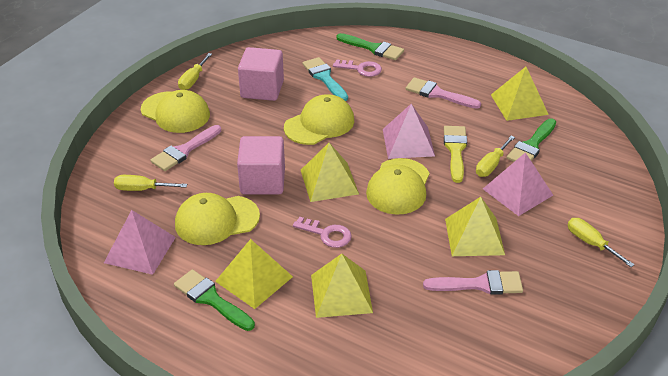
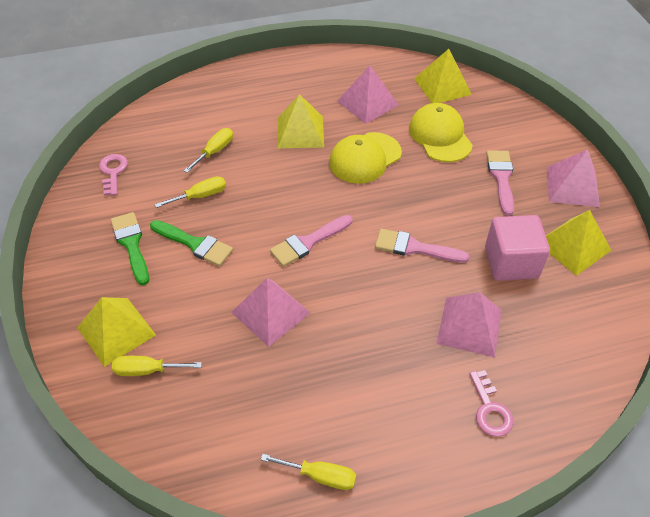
green brush: [174,269,255,331] [336,33,404,60] [507,118,556,162] = 3 -> [111,212,149,285] [150,220,233,266] = 2
pink cube: [237,136,285,194] [238,47,284,101] = 2 -> [485,215,550,281] = 1
pink pyramid: [104,210,176,275] [383,104,435,159] [483,152,553,216] = 3 -> [231,278,310,347] [337,66,399,124] [436,292,502,357] [547,149,600,207] = 4
turquoise brush: [302,57,348,101] = 1 -> none = 0
yellow brush: [444,126,467,183] = 1 -> none = 0
yellow cap: [141,90,210,133] [175,193,260,245] [284,94,354,145] [366,158,429,215] = 4 -> [329,132,402,184] [409,103,473,162] = 2
yellow pyramid: [215,239,293,309] [301,143,359,202] [311,254,373,318] [445,197,505,256] [491,67,549,121] = 5 -> [77,297,156,367] [278,94,324,148] [414,49,472,103] [546,210,612,276] = 4

